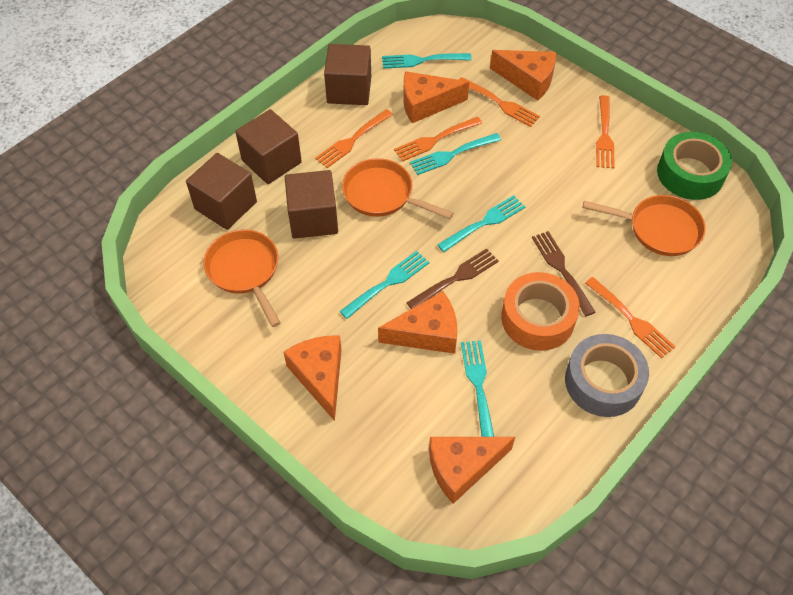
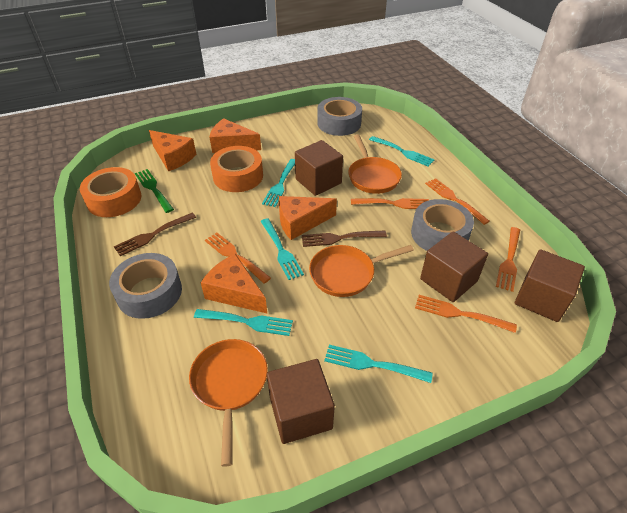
green fork: none = 0 -> [135,169,174,213] = 1
green tape: [657,132,732,200] = 1 -> none = 0
grey tape: [565,334,649,417] = 1 -> [109,253,182,319] [317,97,362,136] [411,199,474,251] = 3
orange cheese: [284,335,342,421] [378,291,457,354] [404,71,469,123] [429,437,515,504] [490,50,556,101] = 5 -> [149,130,197,171] [201,254,267,313] [210,118,261,153] [279,196,337,240] = 4
orange tape: [501,272,580,351] = 1 -> [80,167,141,217] [210,146,263,192] = 2

